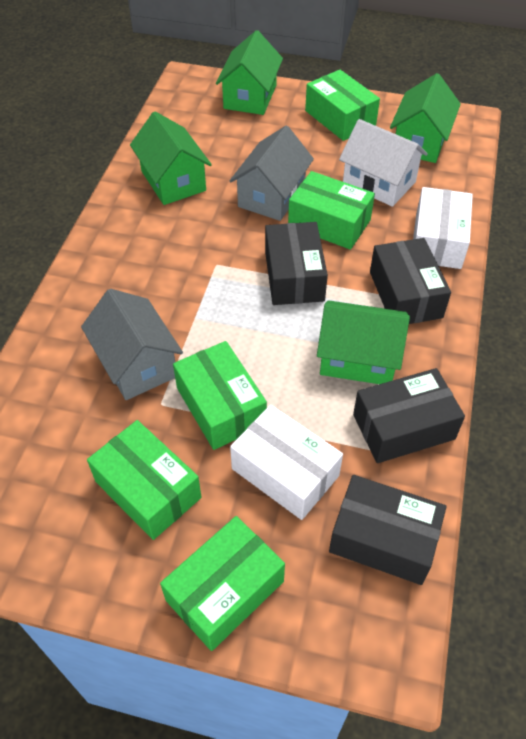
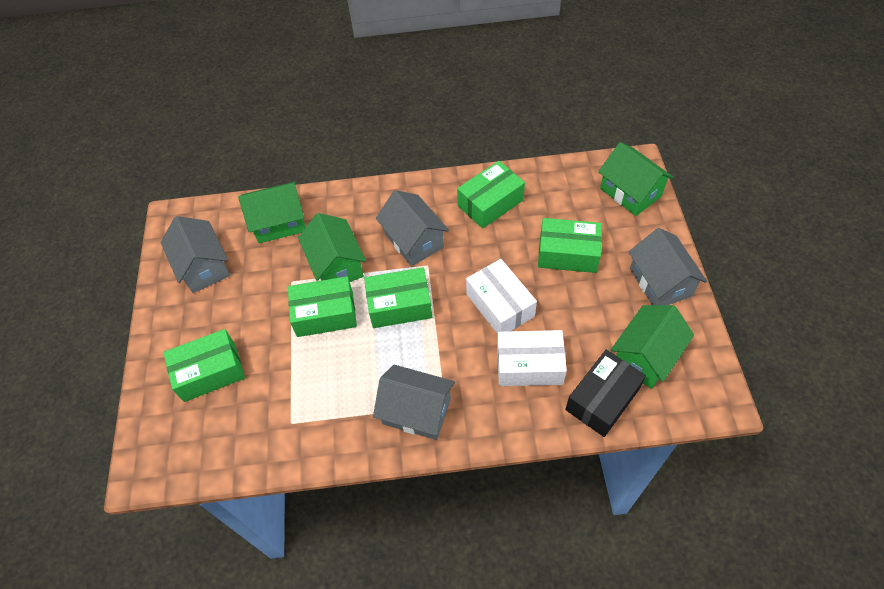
black box: [265,222,328,305] [329,475,446,585] [353,368,465,463] [370,238,451,324] = 4 -> [565,350,646,437] = 1
grey house: [81,289,183,400] [230,126,314,221] = 2 -> [160,216,230,293] [373,365,455,440] [376,190,449,266] [629,228,707,305] = 4
white house: [339,119,428,207] = 1 -> none = 0

